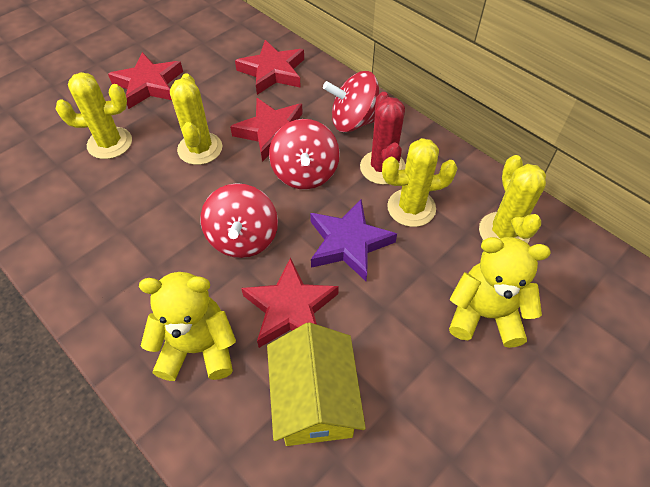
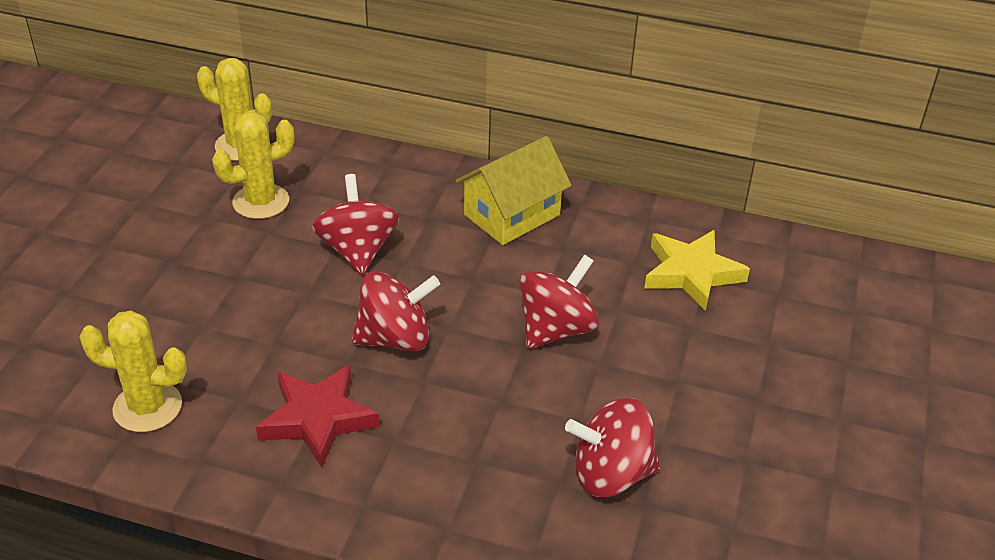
purple star: [310,199,397,281] = 1 -> none = 0
red cactus: [360,92,406,185] = 1 -> none = 0
red spinning top: [200,183,278,258] [269,119,340,190] [323,71,379,132] = 3 -> [312,174,399,275] [352,271,440,351] [520,255,599,349] [565,398,660,497] = 4
red star: [108,52,183,109] [230,98,303,162] [235,40,304,95] [241,257,339,348] = 4 -> [256,365,380,468] = 1
yellow cactus: [56,72,132,159] [170,73,222,165] [382,138,457,227] [479,155,546,244] = 4 -> [80,310,187,432] [197,58,272,161] [212,112,294,219] = 3
yellow star: none = 0 -> [644,230,750,311] = 1
yellow teddy bear: [139,272,236,381] [449,237,551,348] = 2 -> none = 0

